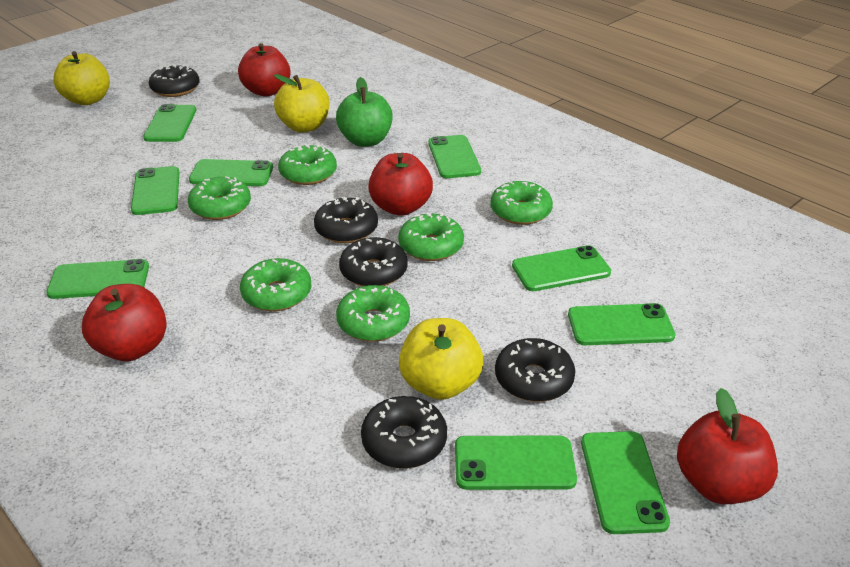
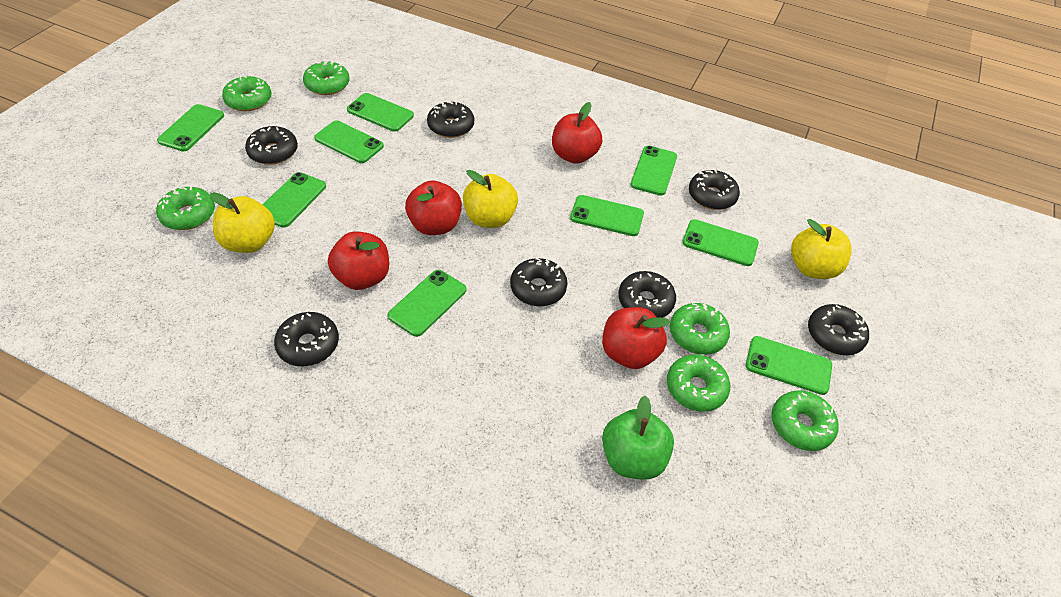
black donut: [149,64,200,97] [314,196,378,243] [339,237,408,287] [361,396,447,469] [495,338,575,402] = 5 -> [245,126,298,165] [274,312,339,367] [427,102,474,138] [510,258,568,306] [618,271,676,318] [689,170,740,210] [808,304,869,355] = 7

